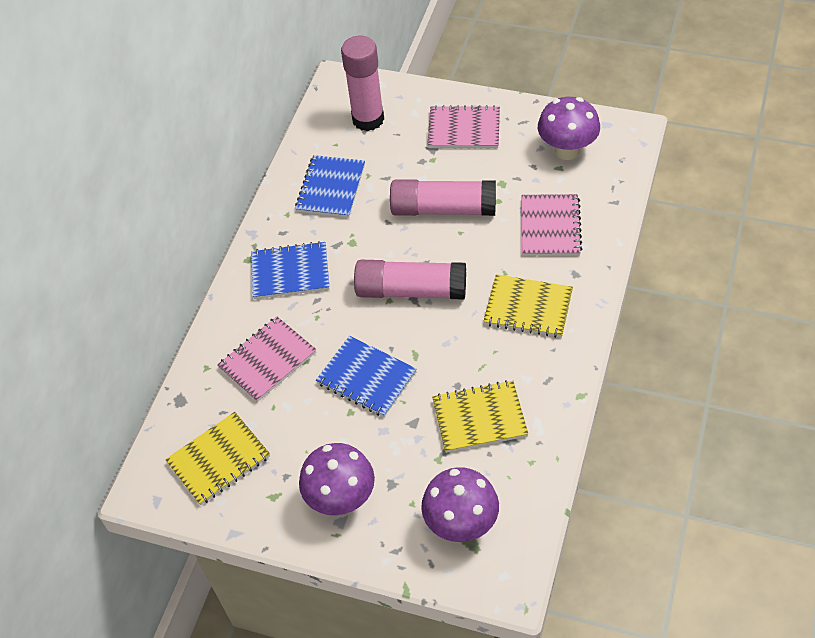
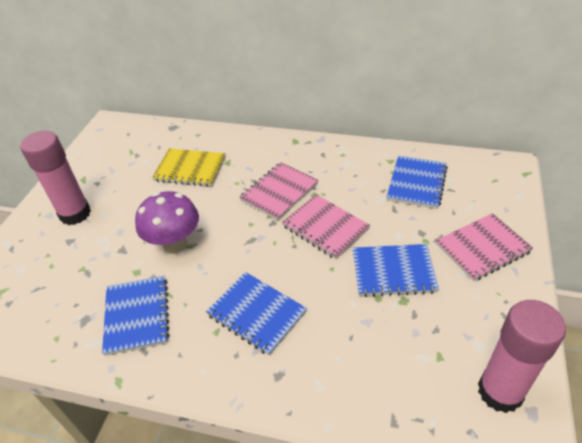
blue notebook: [251,241,329,299] [295,155,365,218] [316,336,417,417] = 3 -> [102,276,169,356] [206,272,307,356] [353,244,439,297] [387,155,448,209] = 4
pink glue stick: [341,36,384,131] [354,260,466,300] [390,179,496,216] = 3 -> [20,131,91,225] [478,300,566,413] = 2
purple mushroom: [299,443,375,515] [421,467,499,542] [538,97,600,160] = 3 -> [135,191,199,254] = 1
yellow notebook: [165,412,270,505] [432,380,528,453] [483,274,573,338] = 3 -> [152,148,226,187] = 1

